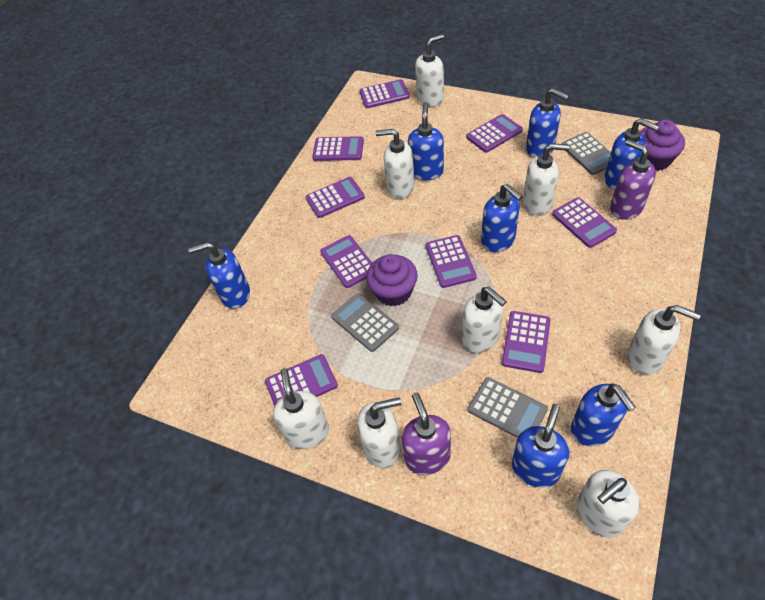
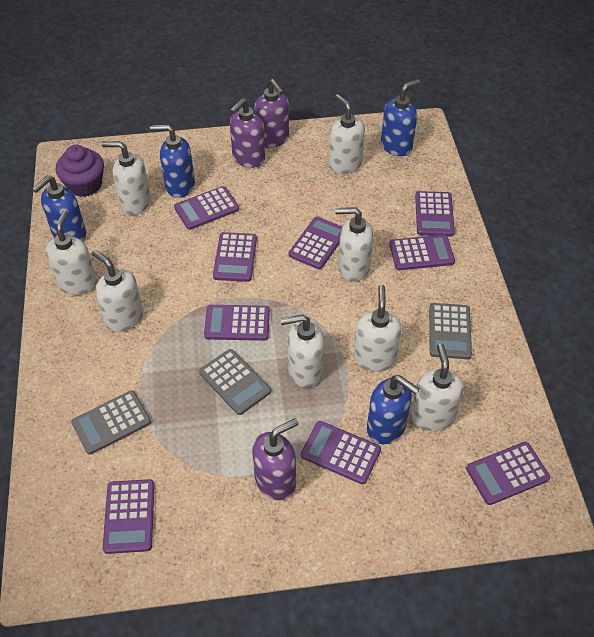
blue soap dispenser: [188,242,250,309] [408,102,444,180] [481,184,523,252] [512,404,569,488] [526,88,569,158] [571,383,636,446] [604,118,659,190] = 7 -> [32,176,86,241] [150,124,195,198] [367,375,420,444] [381,79,420,156] = 4
purple cupcake: [366,254,418,306] [641,119,685,171] = 2 -> [56,145,104,197] = 1
purple soap dispenser: [401,392,451,475] [610,139,656,220] = 2 -> [230,98,265,168] [252,418,299,500] [254,79,289,148] = 3

